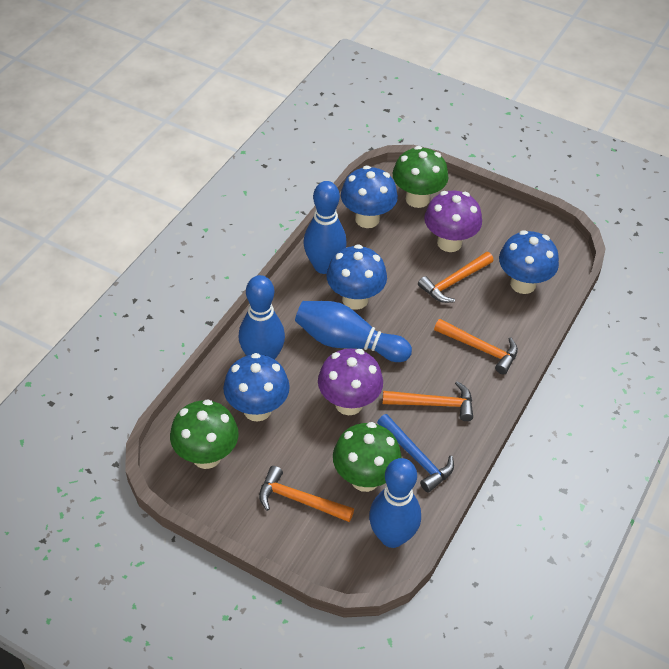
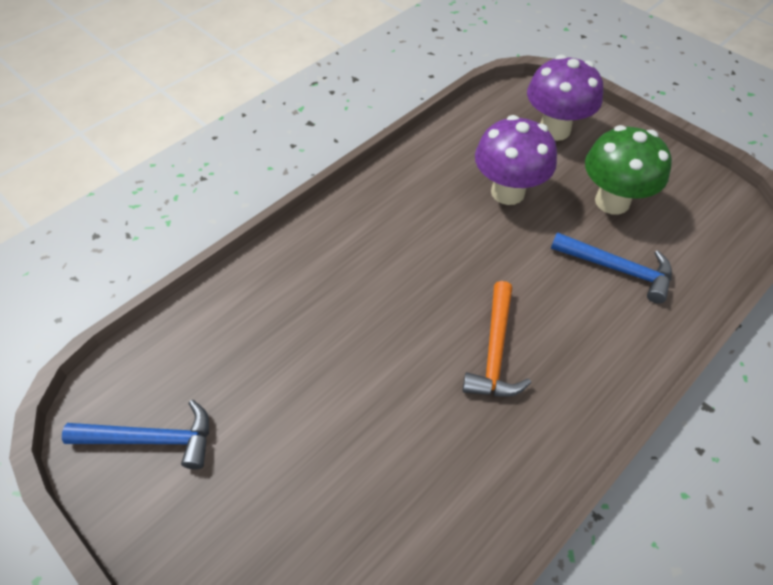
blue bowling pin: [239,275,285,359] [295,301,412,362] [303,181,347,274] [369,458,421,548] = 4 -> none = 0
blue hammer: [377,414,454,493] = 1 -> [62,400,209,469] [551,232,672,304] = 2
blue mushroom: [223,353,290,422] [327,244,387,310] [341,166,398,228] [499,230,559,294] = 4 -> none = 0
green mushroom: [170,399,239,469] [333,422,402,492] [393,146,449,208] = 3 -> [585,125,672,215] = 1
orange hammer: [259,466,354,522] [382,381,473,421] [418,252,494,303] [434,319,518,375] = 4 -> [462,281,531,397] = 1

